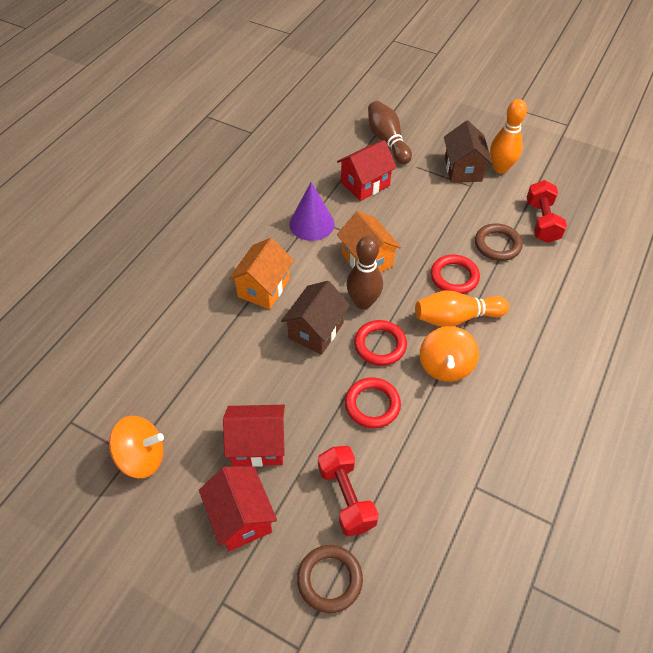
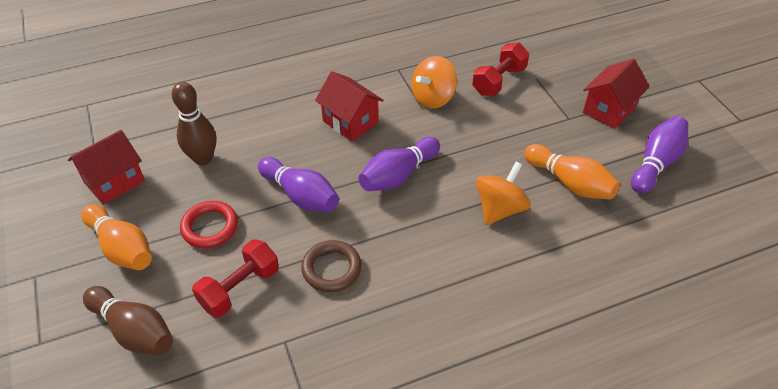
brown house: [281,281,350,355] [444,120,492,183] = 2 -> none = 0
brown ring: [297,545,363,613] [475,223,523,261] = 2 -> [301,240,362,292] = 1
orange house: [229,238,294,309] [337,211,401,273] = 2 -> none = 0
purple bowling pin: none = 0 -> [258,157,339,212] [359,137,440,191] [631,116,688,194] = 3
purple cone: [289,182,334,241] = 1 -> none = 0
red ring: [345,378,401,428] [354,320,407,366] [431,255,480,294] = 3 -> [180,201,238,248] = 1

